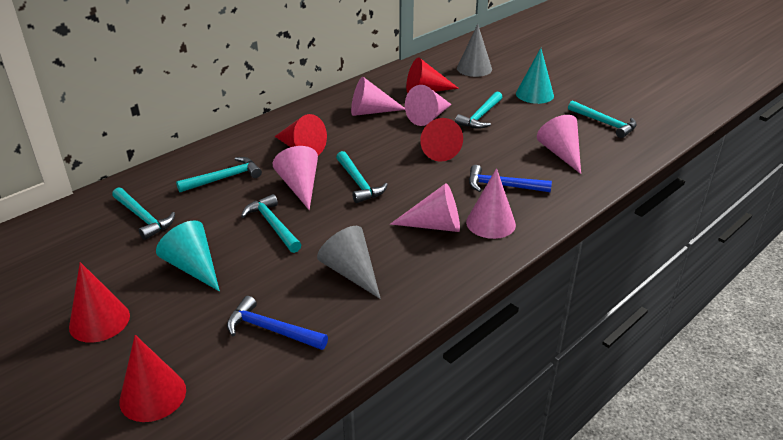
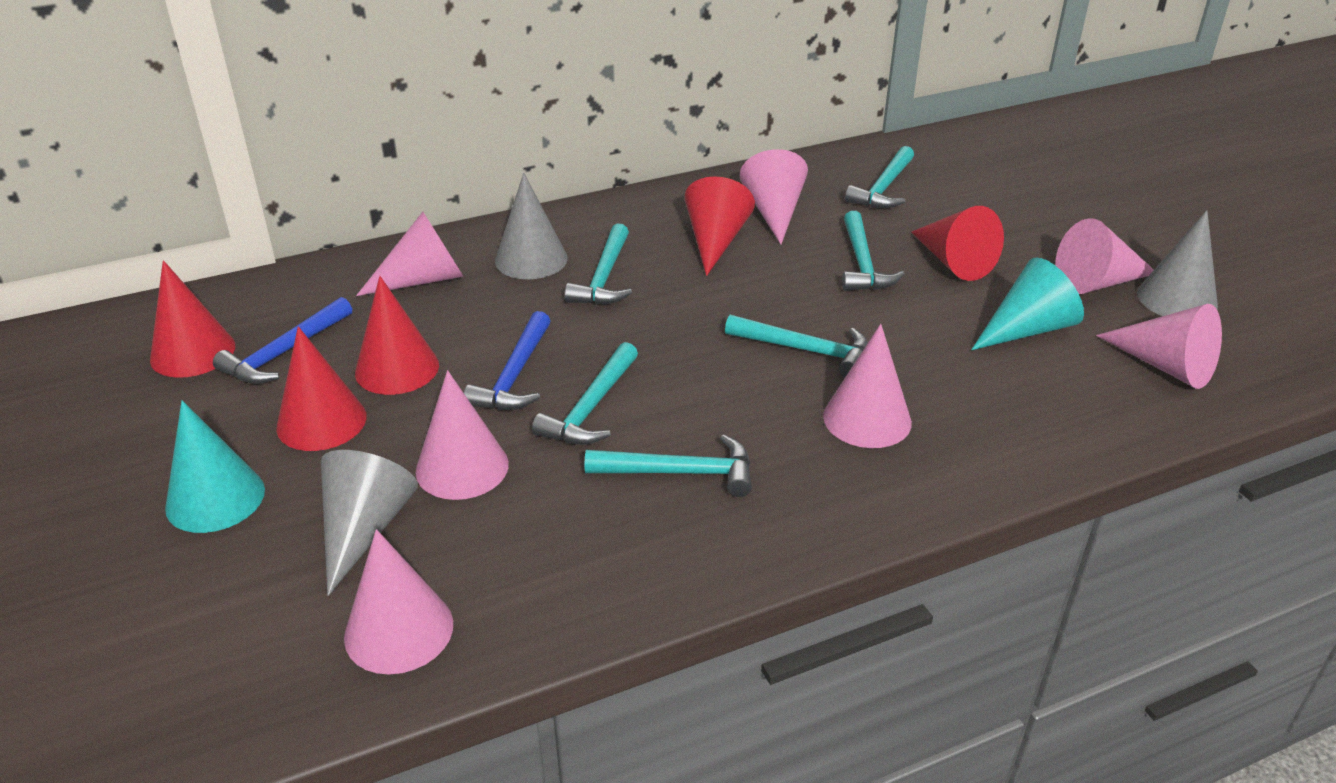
grey cone: [317,226,381,299] [457,24,492,77] = 2 -> [321,450,418,596] [495,173,568,279] [1137,210,1218,316] = 3
pink cone: [273,146,318,210] [351,77,405,116] [390,183,460,232] [405,85,452,126] [466,168,516,239] [537,115,581,174] = 6 -> [344,529,453,674] [356,212,464,296] [416,370,509,500] [740,149,808,244] [823,324,912,448] [1055,218,1154,294] [1096,304,1222,389] = 7

